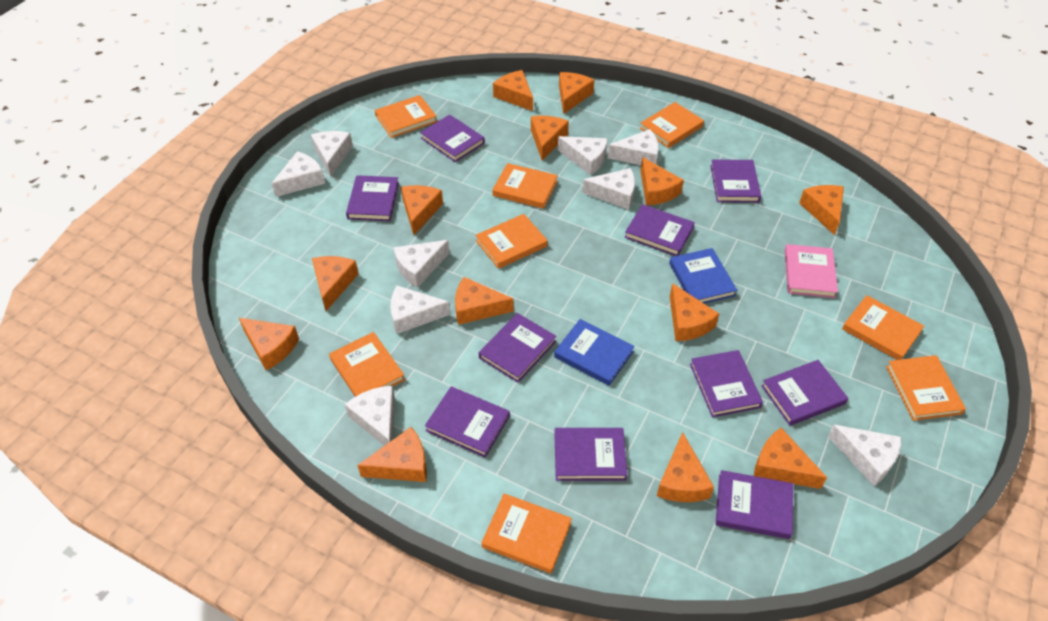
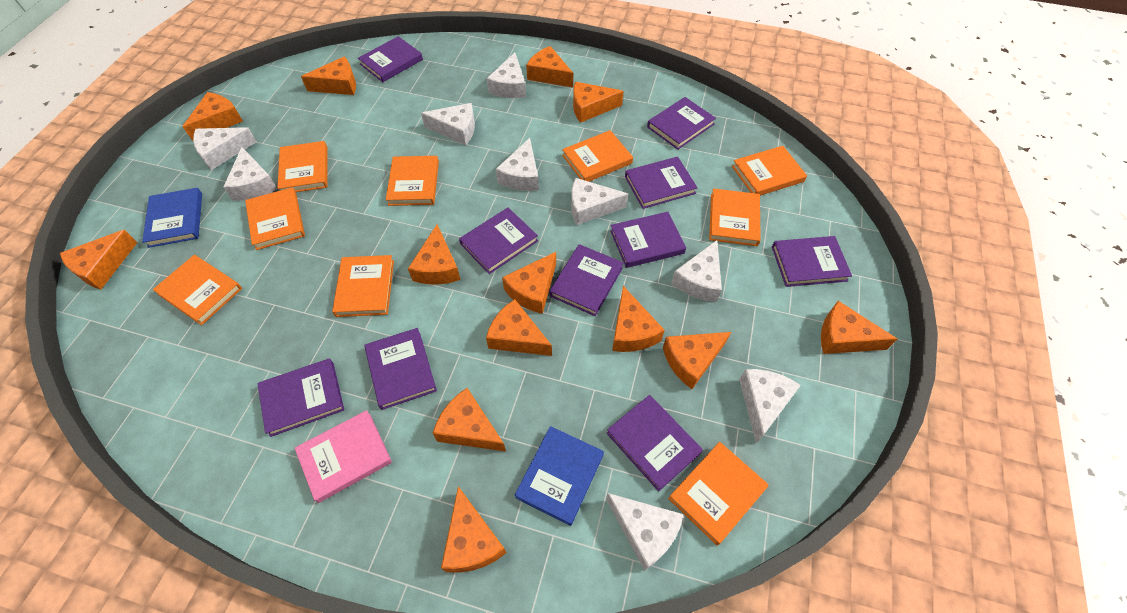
orange book: [329,332,405,397] [375,95,437,138] [475,214,548,269] [481,493,572,574] [492,163,558,209] [640,102,704,148] [842,295,924,360] [886,355,966,421] = 8 -> [153,255,242,325] [245,188,305,250] [277,141,328,192] [332,255,394,317] [386,156,439,206] [562,130,633,182] [668,442,769,545] [709,188,761,246] [732,146,807,196] = 9

